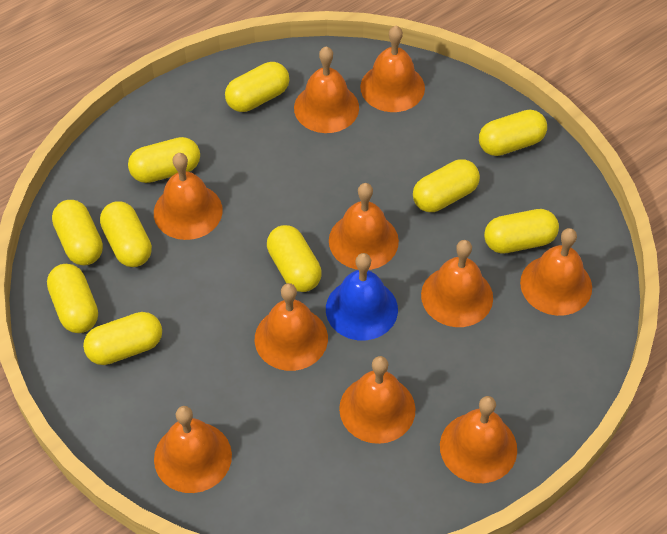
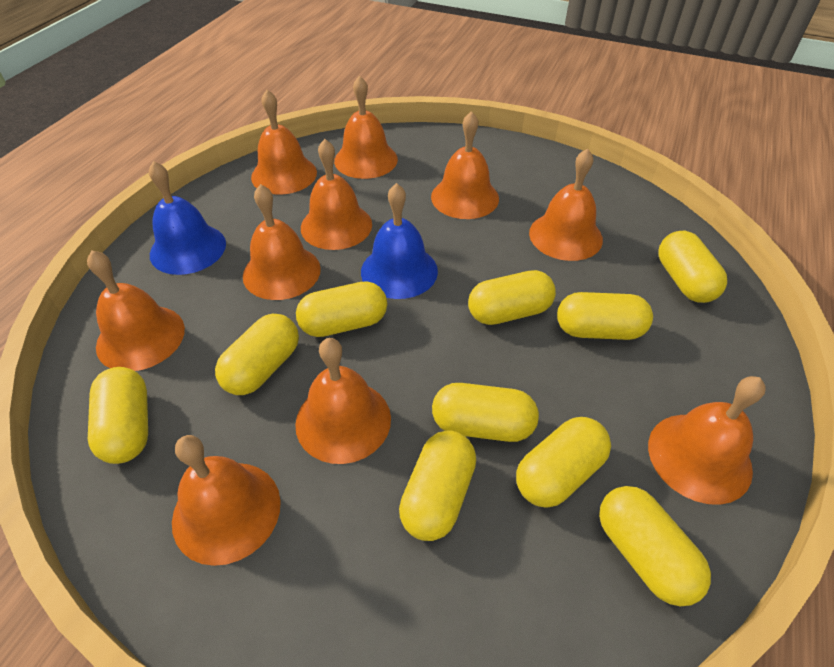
blue bell: [326,253,398,340] = 1 -> [149,161,226,275] [361,183,438,299] = 2

